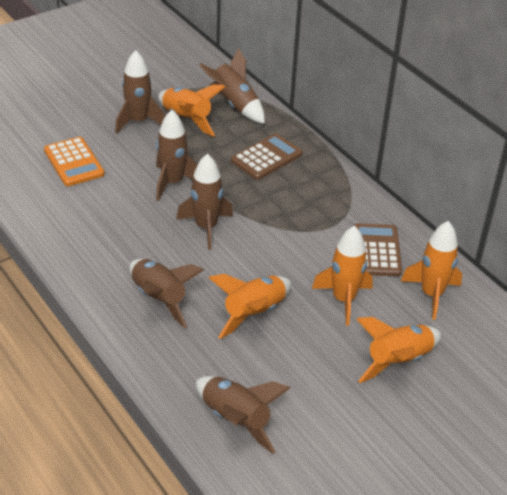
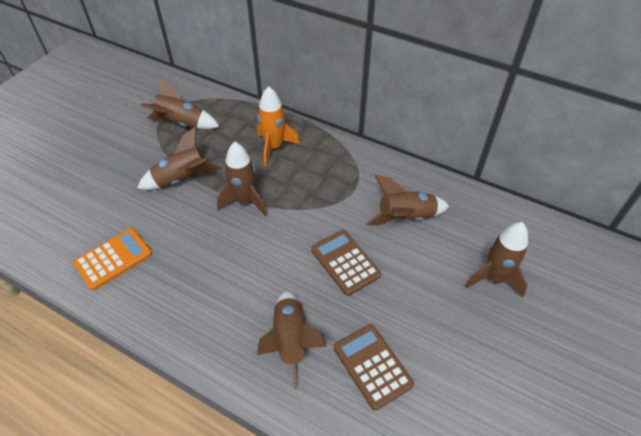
orange rocket: [158,84,226,137] [209,274,291,339] [312,226,373,326] [357,317,441,383] [401,221,462,320] = 5 -> [257,86,300,166] = 1

